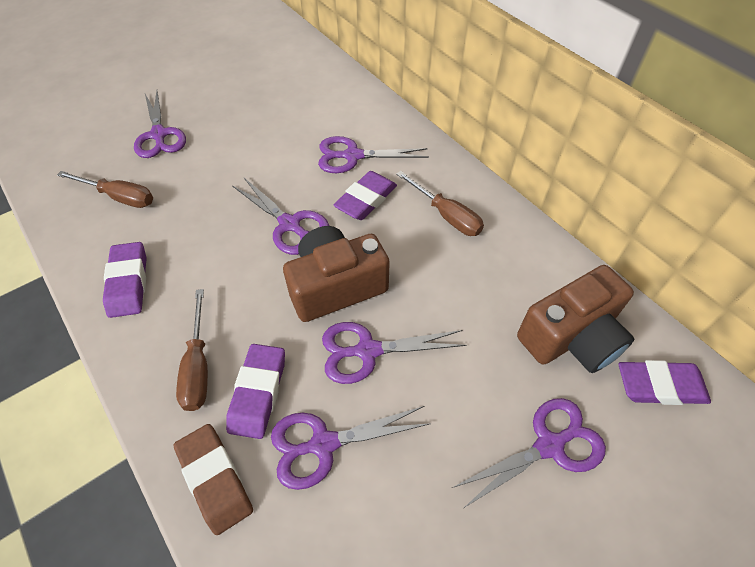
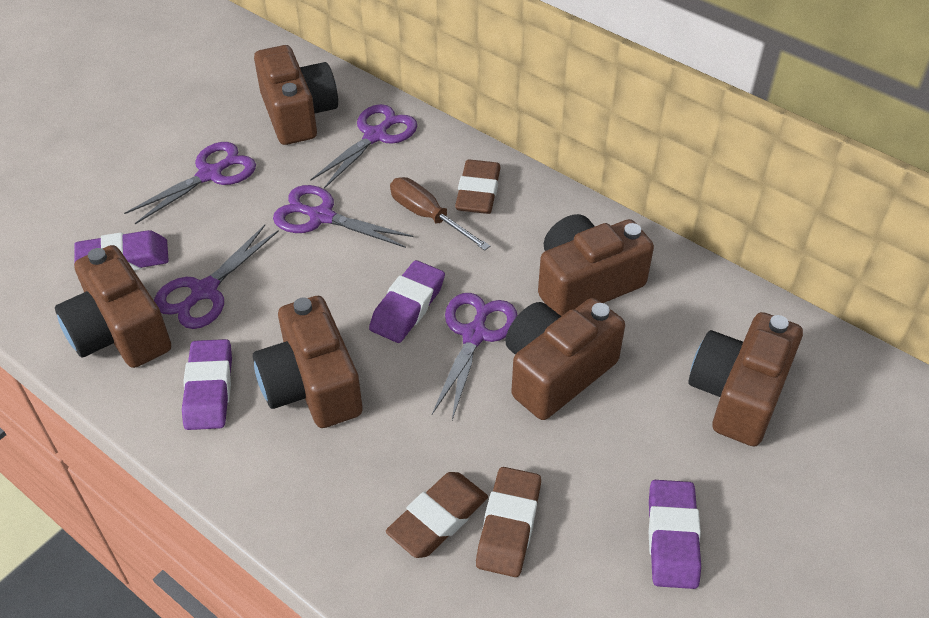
brown camera: [283,226,390,322] [517,265,634,373] = 2 -> [55,245,171,368] [253,296,363,428] [254,45,338,145] [505,298,625,420] [538,214,654,316] [689,312,803,447] = 6
brown eraser: [174,424,253,535] = 1 -> [386,472,488,558] [455,159,501,214] [476,467,541,577] = 3
brown screwdriver: [57,171,153,208] [176,289,208,411] [396,171,484,236] = 3 -> [390,177,490,251] = 1
purple scissors: [134,91,186,158] [232,178,329,255] [271,406,431,490] [318,136,429,173] [322,322,467,384] [452,398,606,508] = 6 -> [124,142,256,224] [154,225,279,329] [273,185,413,248] [310,104,417,189] [432,293,518,420] = 5

